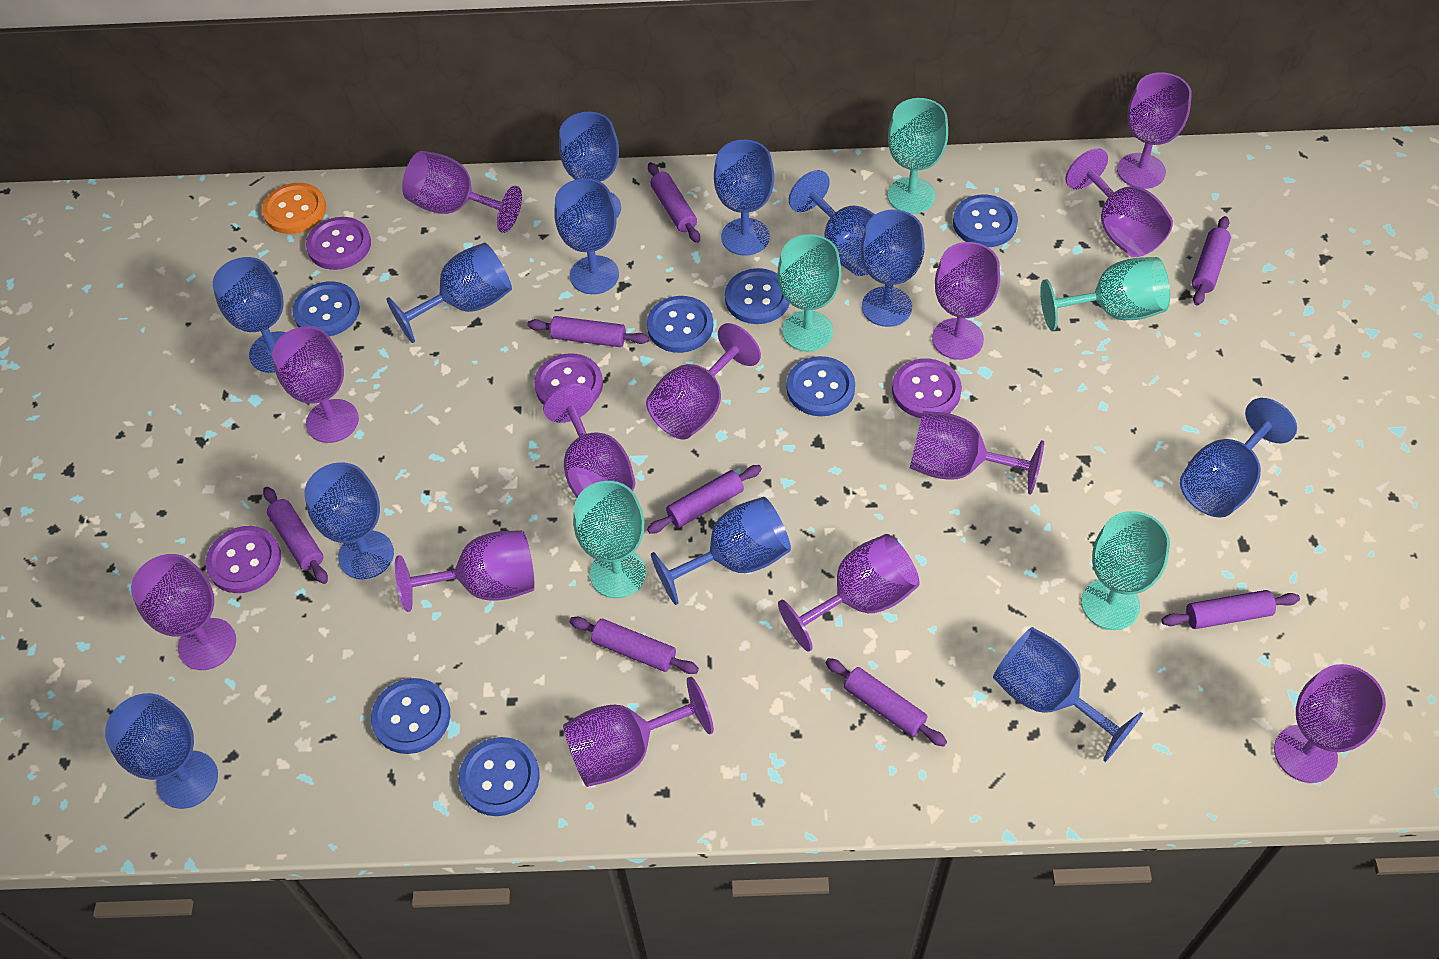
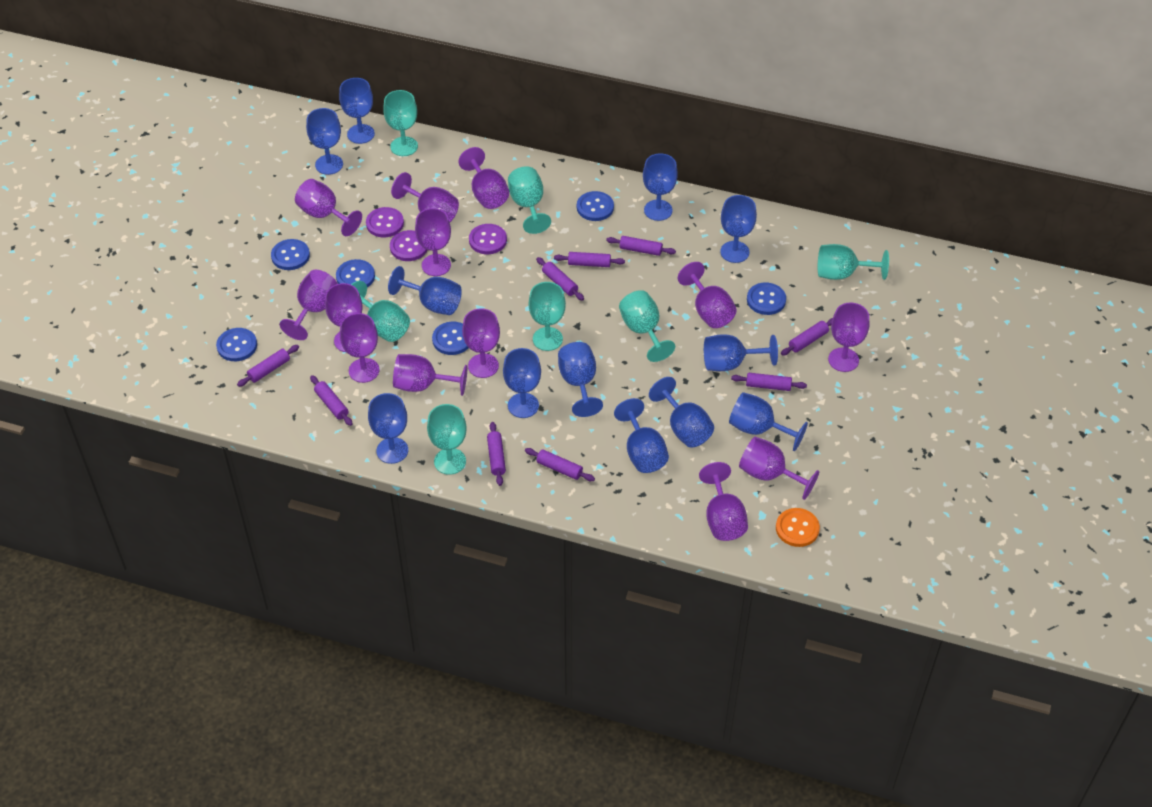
blue button: [292,281,360,336] [371,678,450,754] [459,737,540,816] [647,296,713,353] [725,268,790,324] [787,356,855,416] [953,195,1018,247] = 7 -> [216,328,257,361] [271,239,310,270] [336,259,375,287] [432,322,469,355] [577,191,614,221] [747,283,786,315] = 6
purple button: [205,526,281,593] [306,217,371,270] [534,353,603,405] [892,359,962,418] = 4 -> [366,207,404,237] [390,230,427,261] [469,224,507,254] = 3
purple rolling pin: [263,487,328,584] [527,316,649,347] [570,617,699,674] [647,465,762,534] [648,162,700,243] [825,658,947,747] [1162,590,1300,629] [1192,216,1231,306] = 8 -> [237,345,299,387] [310,375,353,426] [487,422,506,486] [525,448,595,481] [536,257,584,301] [554,252,625,267] [606,236,676,256] [731,373,807,391] [781,318,833,356] = 9
turquoise goblet: [573,481,646,598] [778,234,841,352] [888,98,948,214] [1040,257,1170,330] [1081,511,1170,630] = 5 -> [351,281,410,342] [383,90,418,156] [427,404,467,475] [508,166,551,234] [529,282,566,351] [619,290,675,362] [818,244,889,280] = 7

